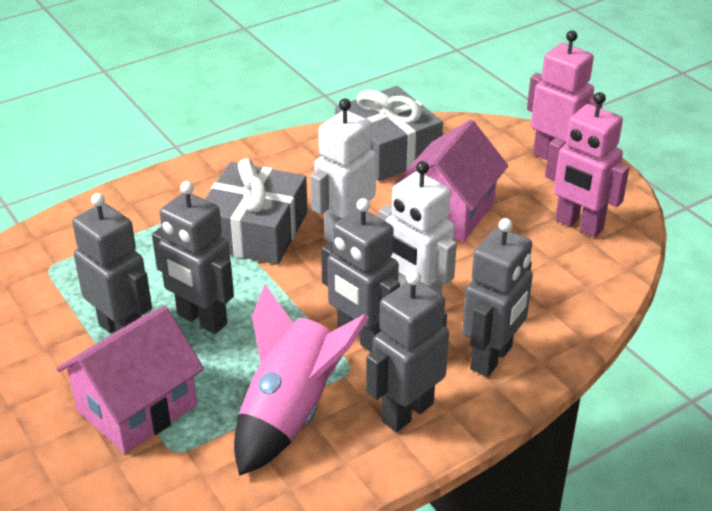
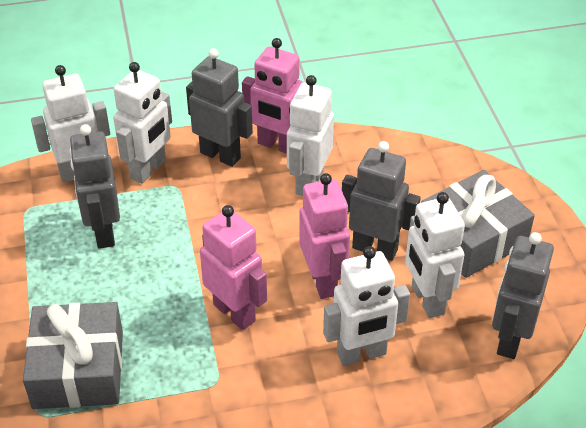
grey robot: [72,193,152,333] [152,181,234,334] [321,198,400,352] [366,271,449,432] [462,218,533,377] = 5 -> [69,124,120,249] [186,48,253,167] [342,141,421,261] [492,232,554,359] = 4
pink house: [56,306,204,454] [394,120,508,242] = 2 -> none = 0
pink robot: [527,30,603,160] [545,92,629,237] = 2 -> [200,205,267,330] [242,38,304,154] [299,173,350,299] = 3
pink rocket: [234,284,369,476] = 1 -> none = 0
white robot: [310,99,376,242] [379,161,457,295] = 2 -> [31,65,110,182] [113,62,172,184] [287,75,334,196] [323,246,410,366] [405,192,465,318] = 5

